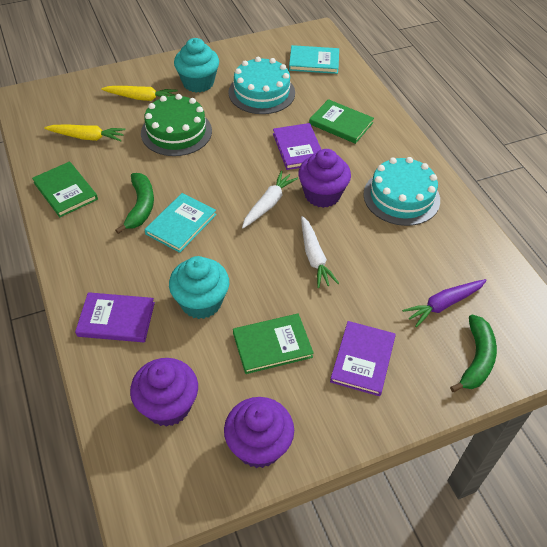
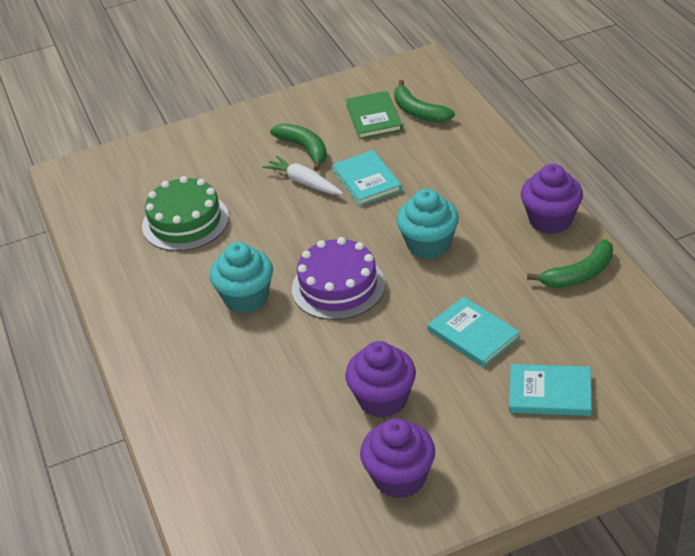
green banana: [115,173,154,234] [450,314,497,392] = 2 -> [270,123,327,171] [394,80,455,123] [527,239,613,288] = 3
green book: [32,161,98,217] [233,314,314,374] [309,99,374,144] = 3 -> [346,91,403,139] = 1
purple book: [75,292,155,342] [273,123,322,170] [330,321,396,396] = 3 -> none = 0
purple cake: none = 0 -> [292,237,386,320] = 1
purple carrot: [402,279,487,327] = 1 -> none = 0
turquoise book: [144,193,217,253] [289,45,339,74] = 2 -> [332,150,402,206] [428,297,520,367] [509,364,592,416] = 3
turquoise cake: [228,57,295,114] [363,157,440,226] = 2 -> none = 0
white carrot: [242,171,298,228] [301,216,339,288] = 2 -> [263,155,343,194] = 1
yellow carrot: [44,125,125,141] [101,86,178,101] = 2 -> none = 0

